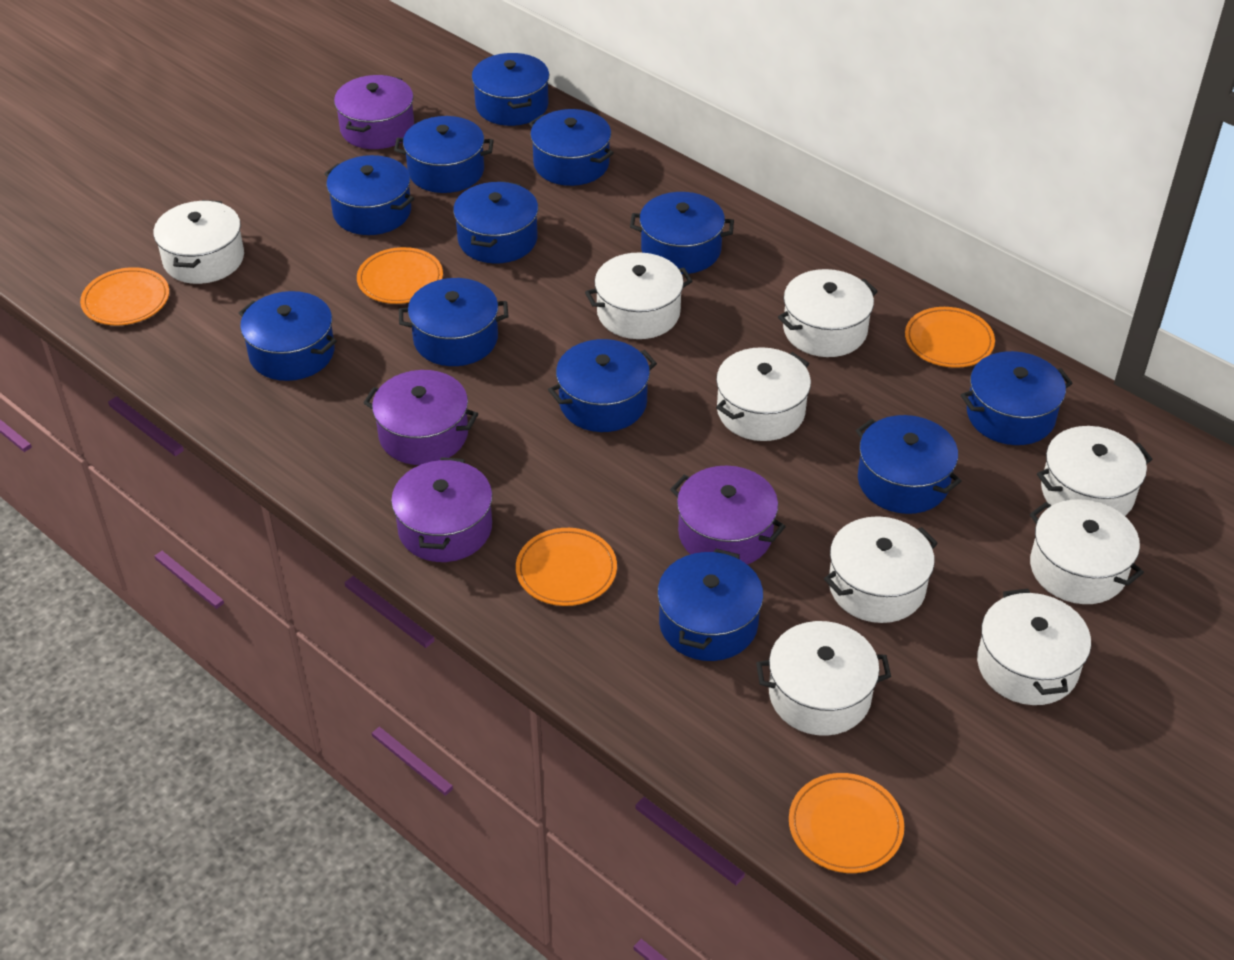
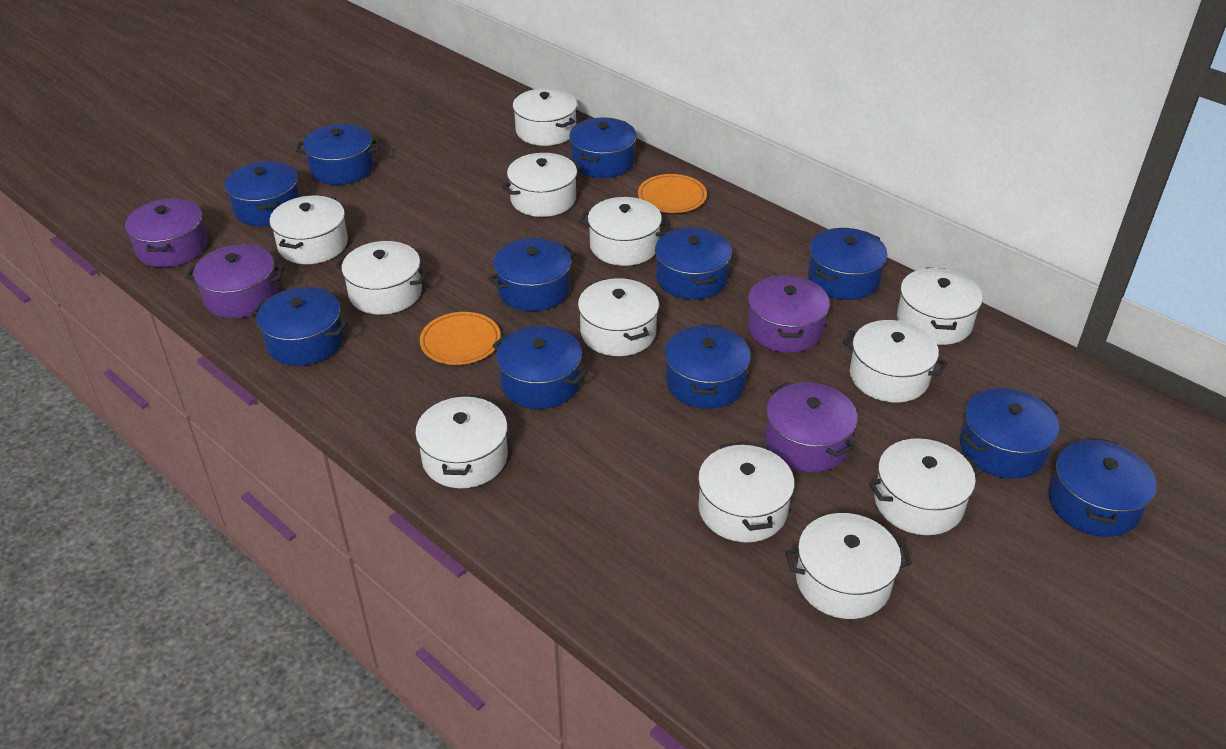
blue pot: [239,291,337,381] [325,155,414,235] [394,116,494,193] [399,278,508,366] [453,181,538,264] [472,53,549,126] [529,109,614,186] [548,339,657,432] [630,192,734,274] [657,549,763,661] [856,415,962,514] [961,351,1073,445] = 12 -> [225,161,300,226] [252,287,348,366] [296,124,380,185] [488,238,576,311] [493,326,587,409] [569,117,637,178] [655,227,732,300] [665,324,751,409] [808,228,888,300] [960,388,1059,479] [1048,438,1157,537] = 11
orange plate: [80,267,169,325] [357,247,443,304] [516,528,617,606] [789,773,904,873] [905,307,995,368] = 5 -> [420,312,501,365] [638,174,707,213] = 2
white pot: [153,200,244,284] [585,252,693,339] [716,347,811,441] [756,621,891,736] [778,269,878,357] [824,516,938,623] [977,589,1091,705] [1030,499,1144,604] [1037,426,1152,516] = 9 -> [270,196,348,264] [335,241,429,315] [415,395,508,488] [502,153,582,217] [513,88,577,146] [578,278,659,356] [579,197,670,266] [698,442,795,542] [786,513,912,619] [843,320,947,402] [869,438,981,535] [897,267,983,345] = 12

